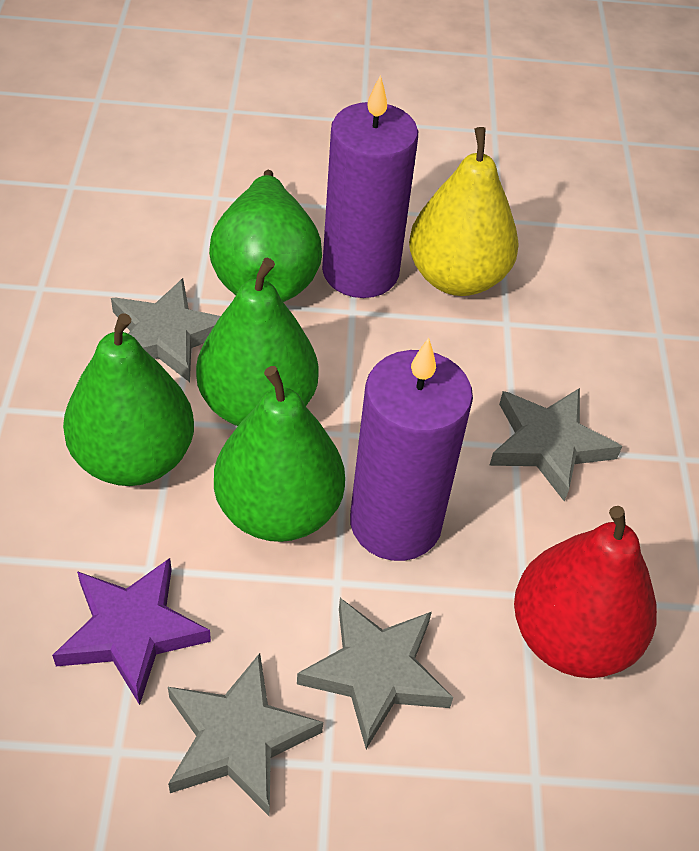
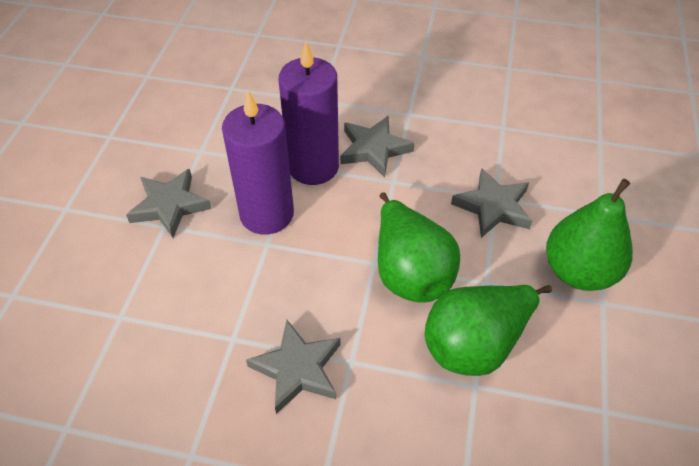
green pear: [63,313,194,486] [196,258,319,426] [209,170,322,302] [214,366,345,542] = 4 -> [378,192,460,303] [425,285,552,376] [546,179,633,291] = 3
purple star: [52,558,211,705] = 1 -> none = 0
red pear: [514,506,657,678] = 1 -> none = 0
yellow pear: [409,127,519,296] = 1 -> none = 0

